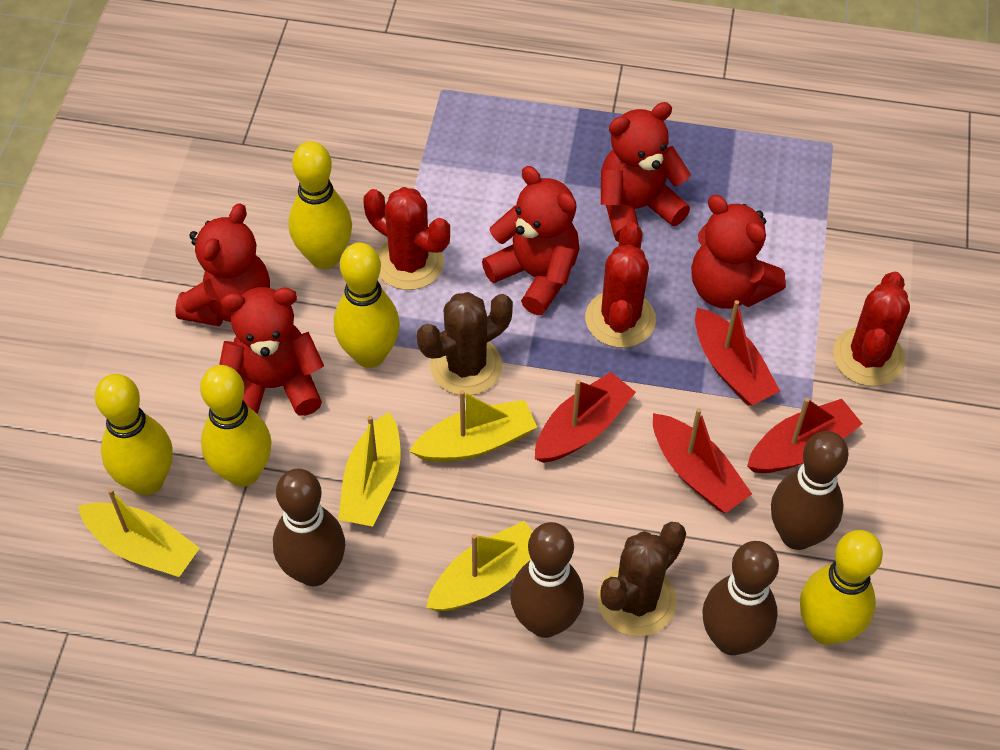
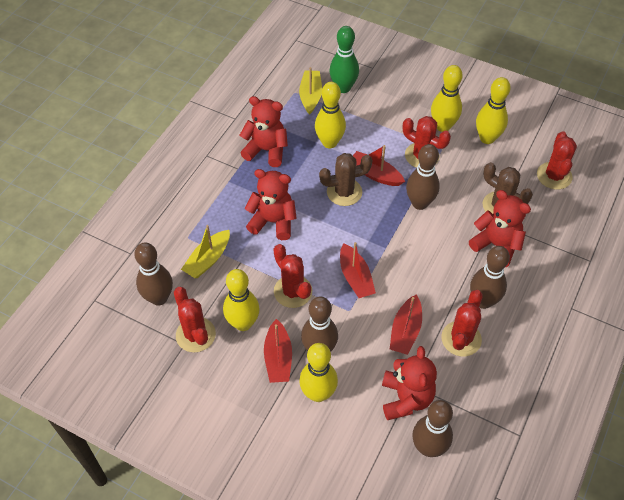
brown bowling pin: [273,469,345,586] [510,522,584,638] [703,541,779,655] [771,431,849,550] = 4 -> [134,242,173,306] [301,296,338,352] [406,144,440,210] [412,400,453,457] [470,246,510,309] = 5
green bowling pin: none = 0 -> [330,26,359,93] = 1
red cactus: [363,187,450,290] [585,222,656,348] [833,271,910,386] = 3 -> [174,287,216,352] [273,244,312,308] [403,116,451,168] [441,290,483,357] [537,131,577,190] = 5
red teddy bear: [175,203,270,326] [219,287,324,416] [482,166,580,315] [601,102,691,242] [691,195,786,309] = 5 -> [240,96,288,167] [245,169,297,240] [382,346,437,420] [469,190,531,267] = 4
yellow boat: [78,488,200,577] [338,412,400,527] [409,390,537,462] [426,521,533,611] = 4 -> [181,225,230,278] [299,67,322,115] = 2

